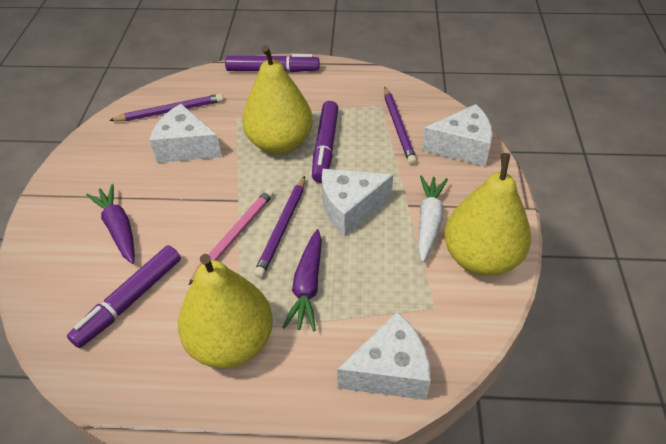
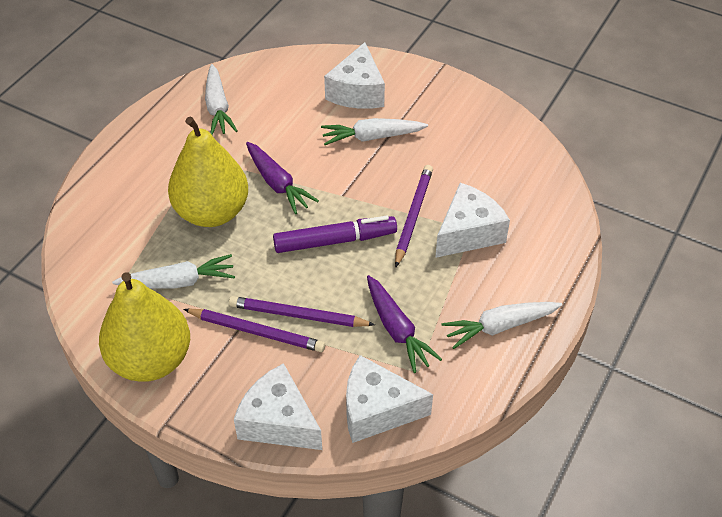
pink pencil: [188,188,274,285] = 1 -> none = 0
purple marker: [67,245,181,348] [225,54,320,72] [312,101,338,183] = 3 -> [273,216,397,253] = 1
white carrot: [418,175,448,262] = 1 -> [112,254,235,289] [205,64,237,135] [321,118,428,145] [442,302,562,349] = 4
yellow pear: [178,254,273,368] [242,45,313,154] [444,153,531,276] = 3 -> [99,272,190,382] [168,117,248,227] = 2

